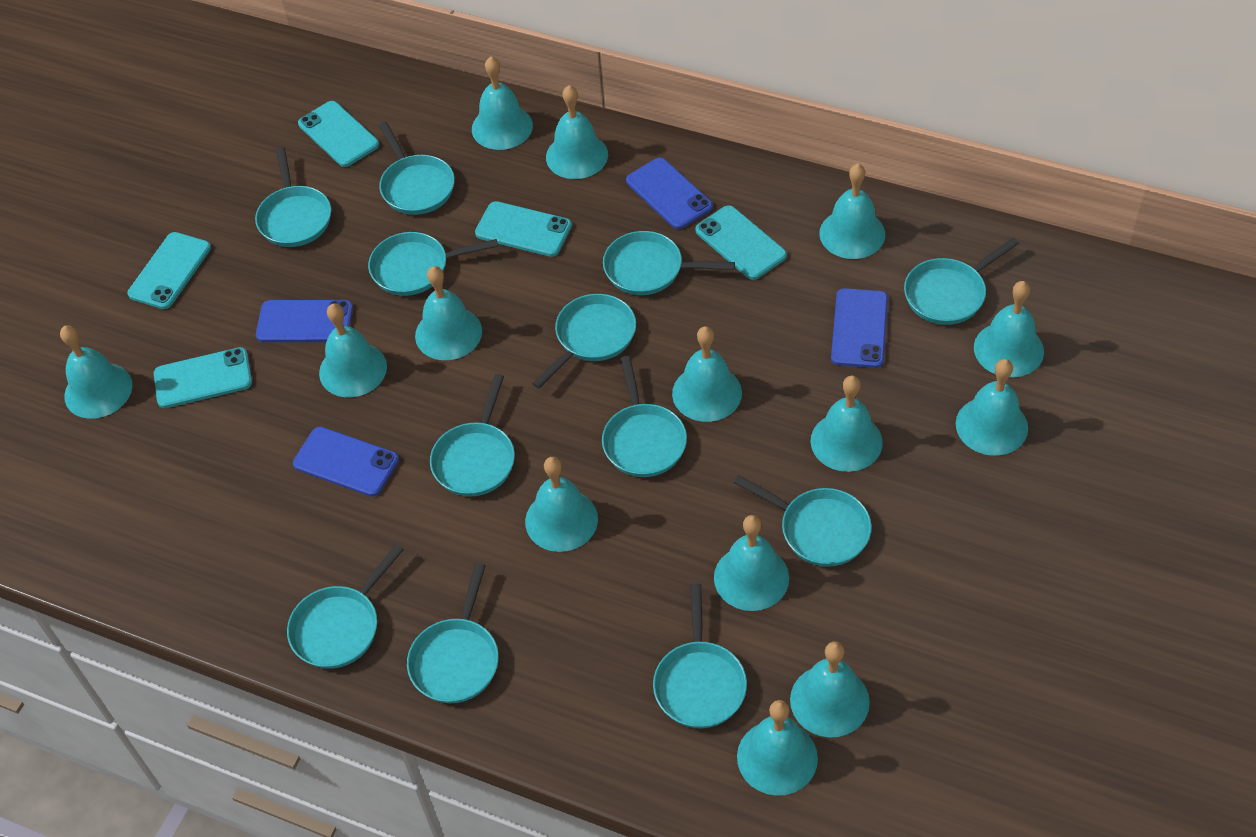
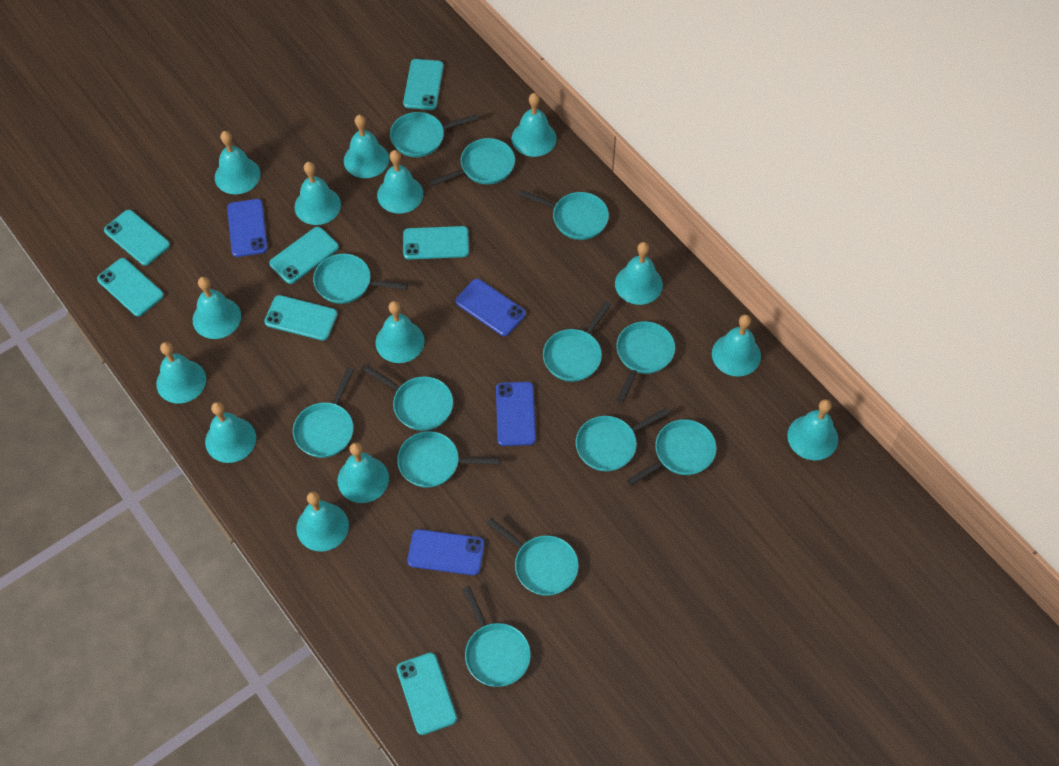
turquoise pan: [255,147,331,247] [287,544,404,669] [368,232,498,296] [379,122,455,215] [407,563,499,703] [430,374,515,497] [532,294,636,389] [602,356,687,477] [603,231,735,295] [653,583,747,728] [734,475,872,567] [904,238,1019,325] = 12 -> [293,368,354,458] [313,254,408,304] [363,365,453,431] [390,112,478,157] [397,431,500,488] [429,138,515,186] [462,586,531,687] [487,518,579,596] [519,190,609,240] [543,301,611,382] [576,408,669,472] [616,321,675,402] [627,419,717,486] = 13
turquoise phone: [127,232,211,309] [154,347,252,408] [298,101,379,167] [475,201,572,257] [695,205,787,280] = 5 -> [97,258,164,316] [104,210,170,266] [264,295,338,341] [269,227,339,284] [396,653,457,735] [403,59,444,110] [403,226,469,259] = 7

